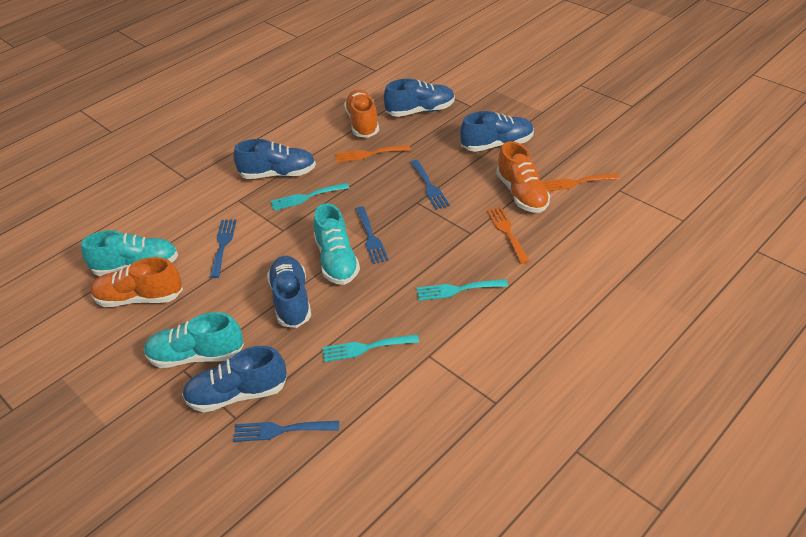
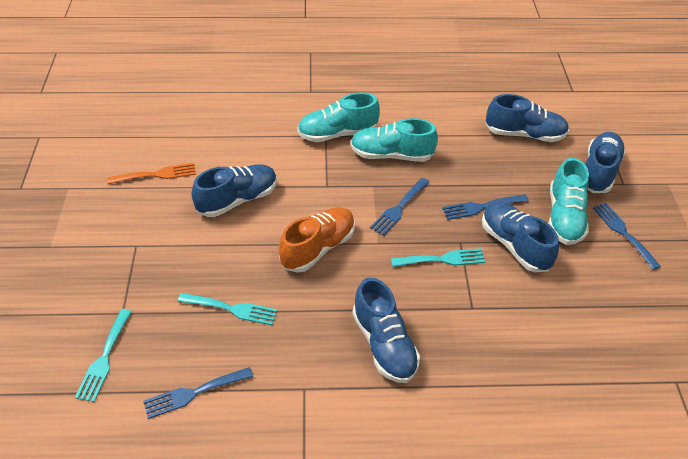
orange fork: [336,145,411,163] [487,207,529,264] [542,173,620,191] = 3 -> [108,163,196,184] = 1
orange shoe: [91,257,183,307] [344,90,379,138] [496,141,550,213] = 3 -> [279,207,355,273] = 1

